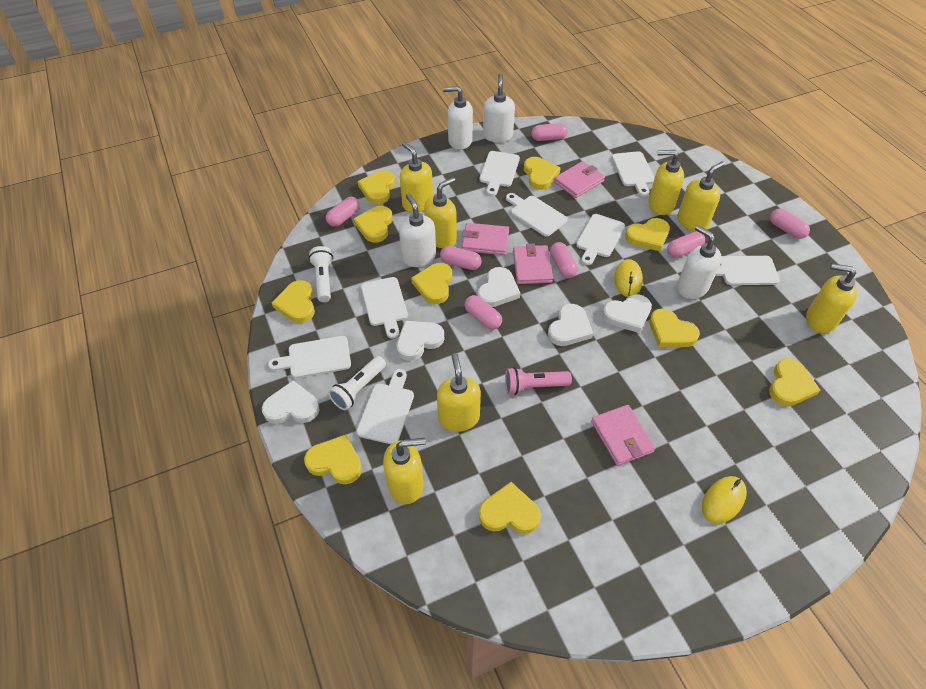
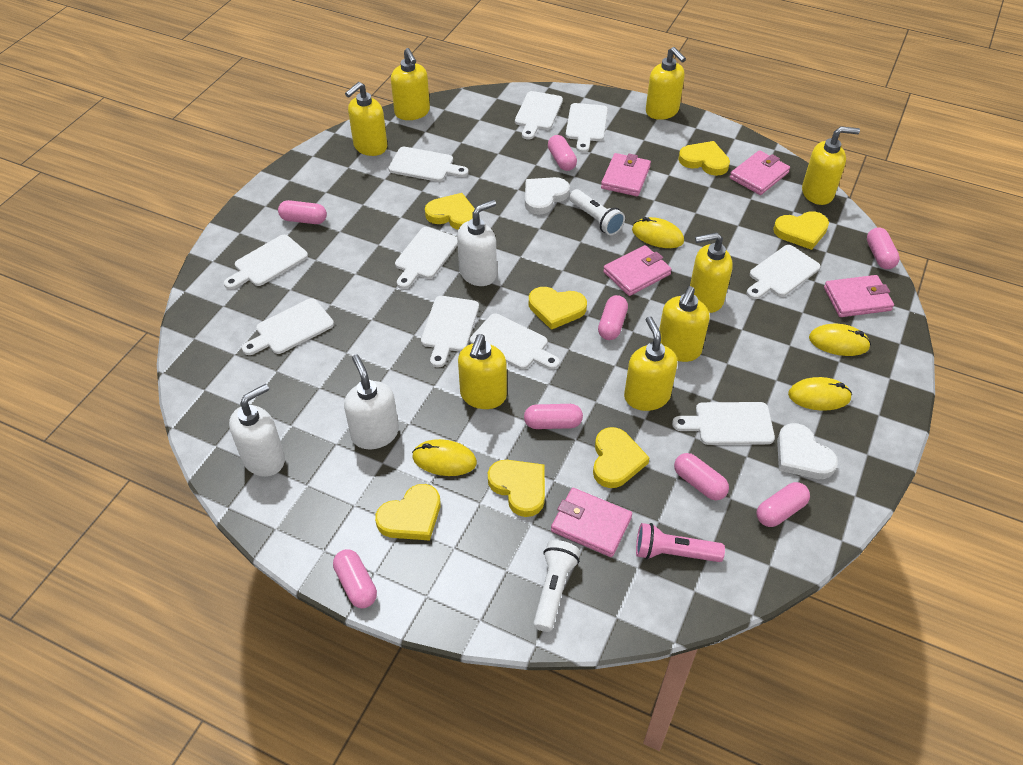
pink capsule: [326,197,360,227] [440,246,482,270] [465,295,502,329] [532,123,568,141] [550,242,578,278] [667,231,705,258] [770,208,810,239] = 7 -> [278,200,327,224] [333,549,377,608] [524,404,583,429] [548,135,577,171] [598,295,628,340] [674,453,729,500] [757,482,810,527] [867,227,900,269] = 8
pink wallet: [462,223,509,255] [513,244,553,284] [554,161,605,198] [591,405,656,466] = 4 -> [551,488,632,557] [601,153,651,196] [603,245,672,296] [730,150,790,195] [824,275,894,317] = 5
white cutting board: [268,336,351,378] [356,369,414,444] [361,277,408,339] [480,151,520,196] [506,193,568,237] [576,214,625,265] [612,151,655,197] [715,256,780,285] = 8 -> [224,235,308,290] [242,298,334,355] [388,147,468,182] [395,227,458,289] [421,296,479,367] [470,314,560,369] [515,91,563,140] [566,103,608,153] [672,402,775,445] [746,245,820,299] = 10
white heart: [262,381,320,424] [396,321,444,361] [477,267,520,307] [548,304,593,346] [602,294,652,333] = 5 -> [525,177,570,215] [777,423,838,479] = 2
white soap dispenser: [399,193,436,267] [443,86,473,150] [483,74,515,142] [677,225,722,299] = 4 -> [229,384,285,477] [344,355,399,449] [457,200,497,286] = 3
yellow heart: [272,280,315,323] [304,435,362,484] [353,206,393,243] [358,170,395,204] [411,263,452,304] [479,482,541,534] [524,157,561,190] [625,218,670,251] [649,309,700,347] [769,358,820,406] = 10 -> [375,484,440,541] [425,193,475,230] [488,460,545,517] [529,287,587,330] [593,427,649,488] [678,141,730,176] [773,211,829,250] = 7
yellow mouse: [614,259,643,297] [702,476,747,524] = 2 -> [412,439,477,476] [632,217,684,248] [788,377,852,411] [809,324,871,356] = 4
yellow soap dispenser: [383,438,426,504] [400,142,433,213] [424,177,457,248] [437,353,481,432] [648,150,684,215] [677,161,725,231] [806,263,857,333] = 7 -> [345,82,387,156] [391,48,430,120] [458,334,507,409] [624,316,677,411] [646,47,686,120] [659,286,710,362] [690,232,733,313] [802,126,860,205] = 8

